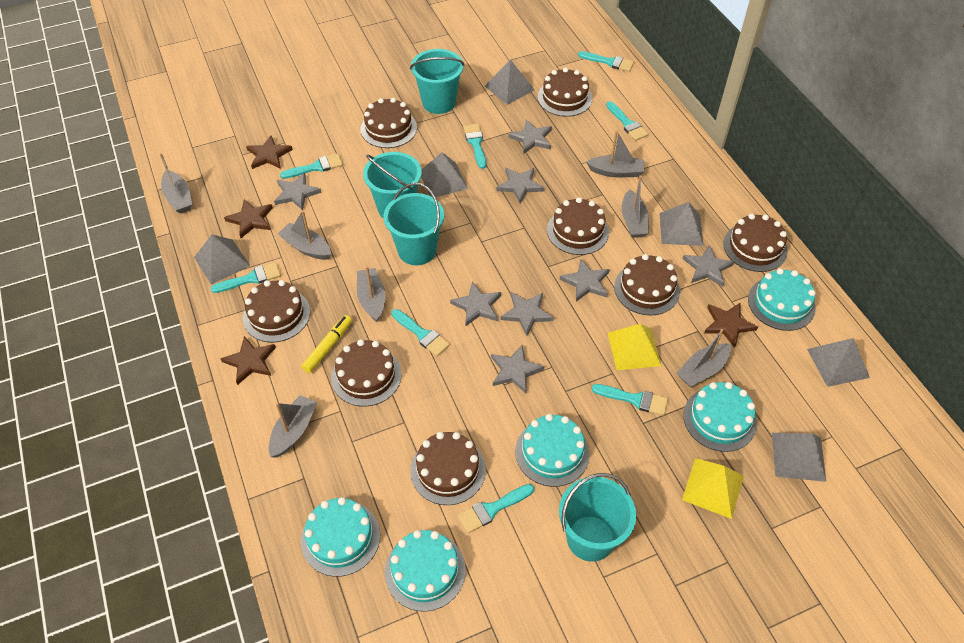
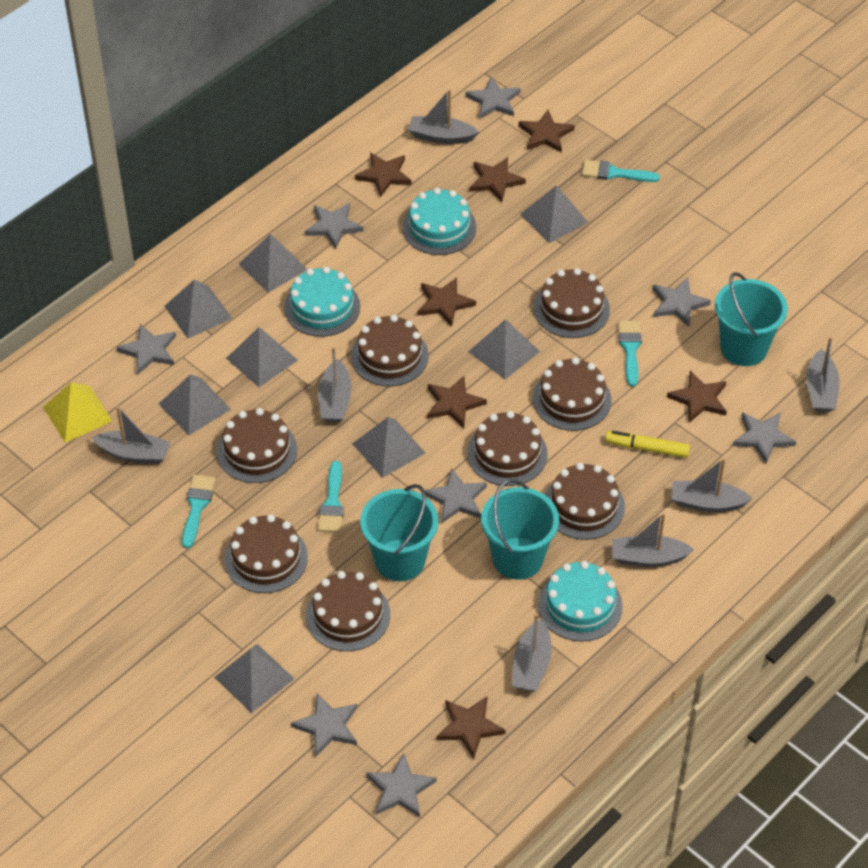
brown star: [220,336,276,385] [224,199,273,238] [246,135,293,169] [704,303,758,348] = 4 -> [355,152,412,197] [417,277,476,327] [427,376,487,428] [436,696,506,759] [470,157,526,202] [518,110,575,153] [667,371,727,423] = 7
grey pyramid: [194,235,250,285] [421,152,468,197] [485,59,534,105] [659,202,704,246] [772,433,826,482] [807,338,870,387] = 6 -> [159,374,231,435] [165,280,233,339] [214,644,295,713] [226,327,298,387] [239,234,307,293] [352,417,425,478] [468,319,540,379] [521,185,588,243] = 8
turquoise brush: [211,262,281,293] [280,154,343,179] [391,309,450,356] [458,484,534,533] [463,124,486,169] [578,51,634,72] [591,384,668,416] [606,101,648,141] = 8 -> [182,475,216,548] [318,461,344,532] [582,160,660,182] [618,321,642,387] = 4
turquoise bucket: [363,152,422,219] [384,183,444,265] [410,49,465,114] [559,473,636,562] = 4 -> [360,484,438,581] [481,479,559,580] [715,272,788,366] = 3
turquoise cake: [301,497,380,577] [385,530,466,611] [515,414,590,487] [683,382,757,452] [748,268,816,331] = 5 -> [284,267,360,337] [402,188,476,255] [538,561,623,642] = 3
yellow pyramid: [608,324,662,370] [682,458,744,519] = 2 -> [43,382,112,442] = 1

